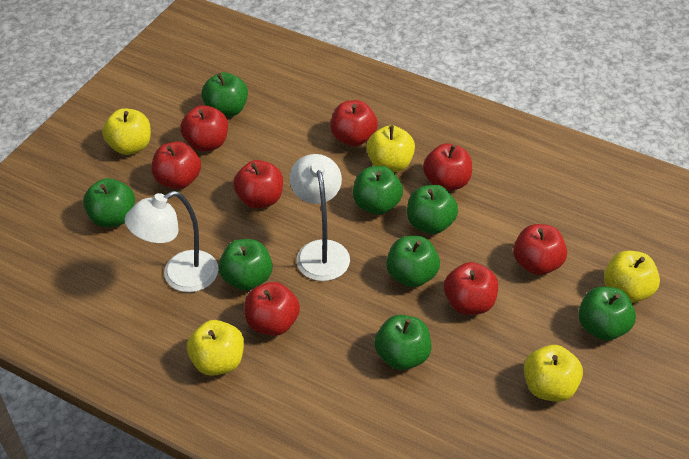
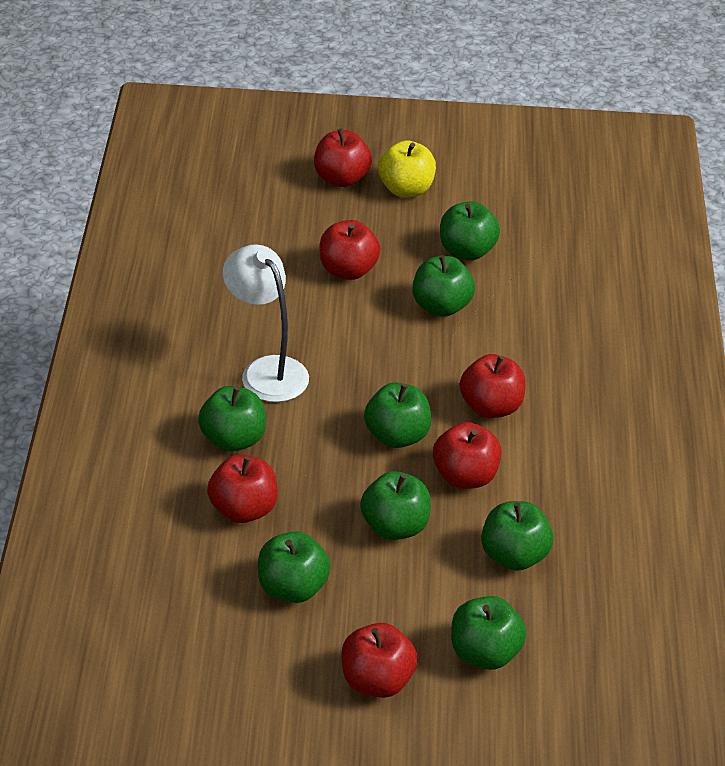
red apple: [152,141,201,189] [180,105,228,152] [233,160,283,209] [245,282,300,336] [330,100,378,146] [423,143,472,191] [444,262,498,315] [513,224,567,275] = 8 -> [207,455,278,523] [314,128,372,187] [320,220,380,280] [341,623,418,698] [433,422,502,489] [460,354,525,418] = 6
white lamp: [125,191,219,292] [289,154,350,281] = 2 -> [223,244,309,402] = 1
yellow apple: [102,108,151,155] [187,320,244,376] [366,125,415,172] [524,345,583,402] [604,250,660,303] = 5 -> [378,140,436,198] = 1

